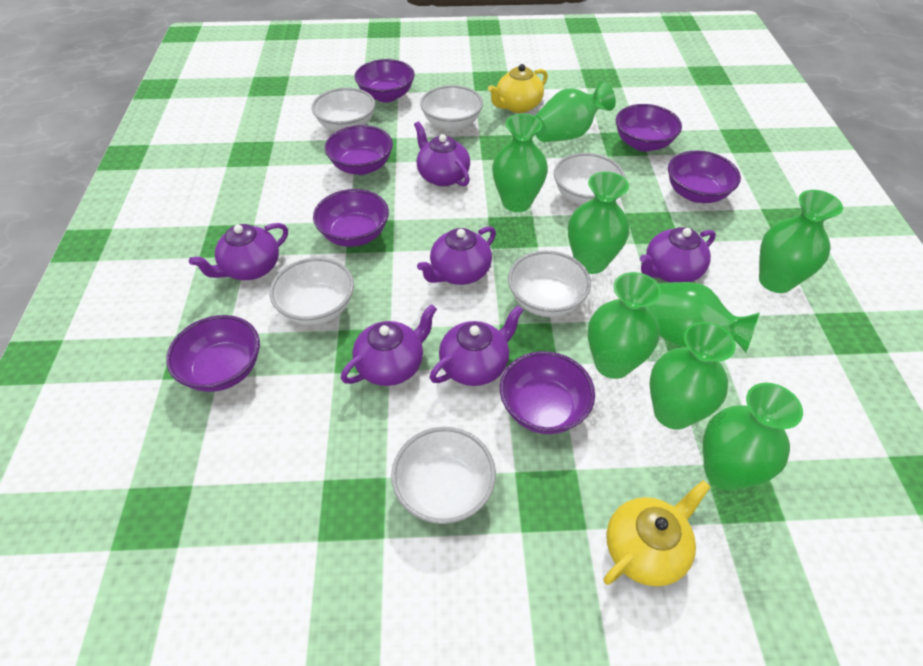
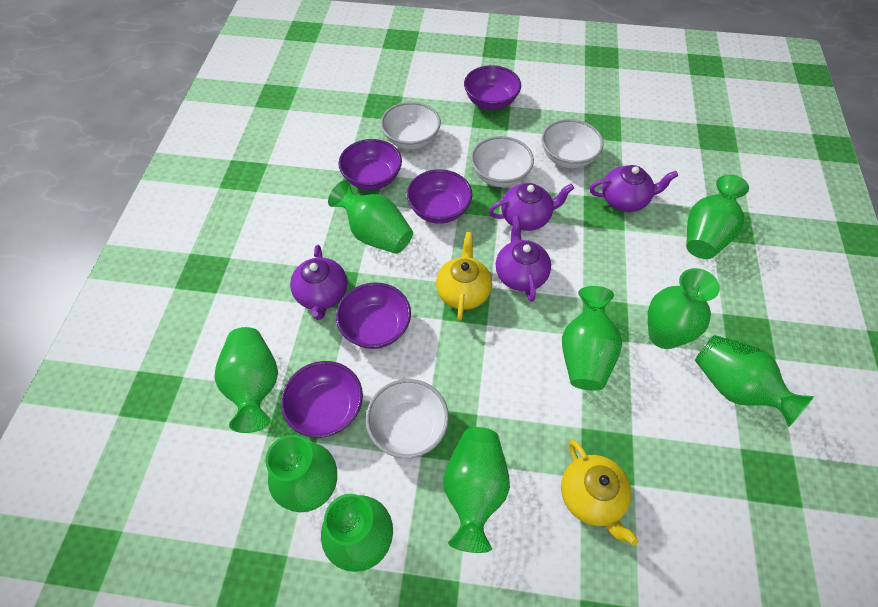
green vase: [492,114,548,212] [535,81,616,142] [568,171,629,274] [588,272,661,379] [647,282,760,352] [649,322,736,430] [703,383,803,491] [759,190,843,293] = 8 -> [214,327,278,433] [266,435,337,512] [321,494,393,572] [328,180,413,254] [443,427,510,553] [562,286,622,391] [648,268,720,349] [686,175,749,259] [695,335,814,427] = 9
purple bowl: [166,315,260,392] [313,189,389,247] [325,125,393,175] [355,59,415,103] [500,351,595,434] [616,104,682,152] [668,151,741,203] = 7 -> [281,361,363,438] [336,282,411,349] [338,139,402,190] [407,169,472,224] [464,65,521,110] = 5
purple teapot: [189,223,288,280] [341,304,437,386] [414,121,470,186] [417,226,496,285] [430,305,523,386] [640,227,716,283] = 6 -> [290,245,347,320] [489,183,574,231] [496,216,551,302] [590,165,678,212] = 4
white bowl: [269,258,354,325] [311,87,375,132] [391,427,496,524] [420,85,483,131] [508,250,591,317] [554,153,625,205] = 6 -> [366,379,449,458] [380,102,441,150] [471,136,534,187] [542,119,604,168] = 4

